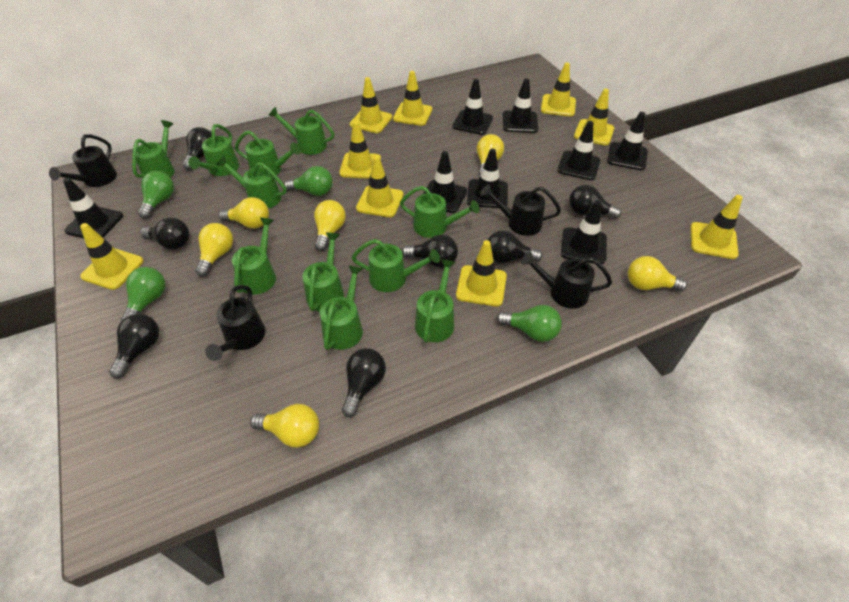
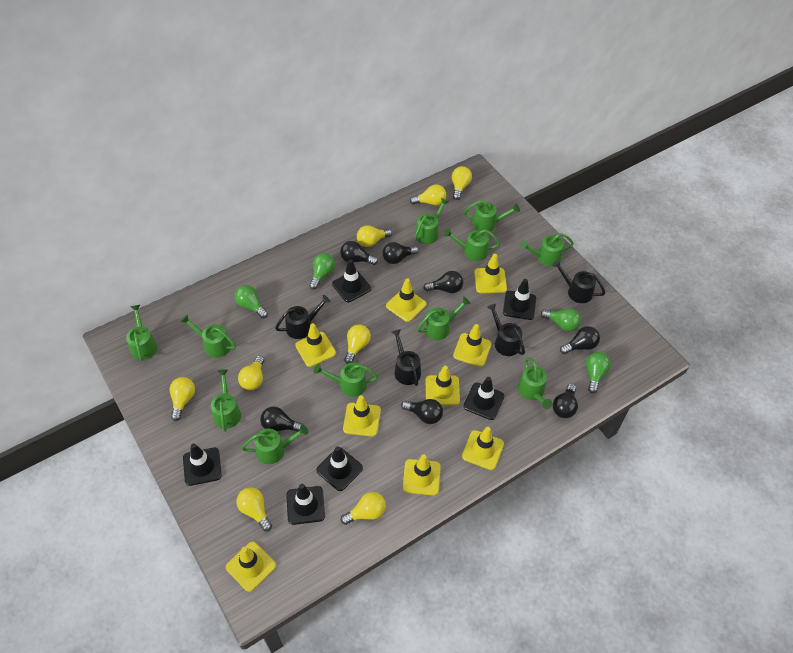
black traffic cone: [63,178,123,238] [423,151,467,213] [452,79,493,135] [467,149,508,208] [503,78,538,133] [557,121,600,180] [561,200,607,264] [607,112,648,170] = 8 -> [183,444,222,486] [286,484,325,525] [316,446,363,491] [332,259,371,302] [463,377,505,420] [503,279,536,320] = 6
yellow light bulb: [195,223,233,277] [219,197,269,229] [250,404,319,448] [314,200,346,251] [477,134,504,176] [628,256,687,291] = 6 -> [170,377,195,421] [236,487,272,531] [238,356,264,390] [341,492,386,525] [344,324,371,364] [357,225,392,247] [410,184,446,205] [452,166,472,200] = 8

